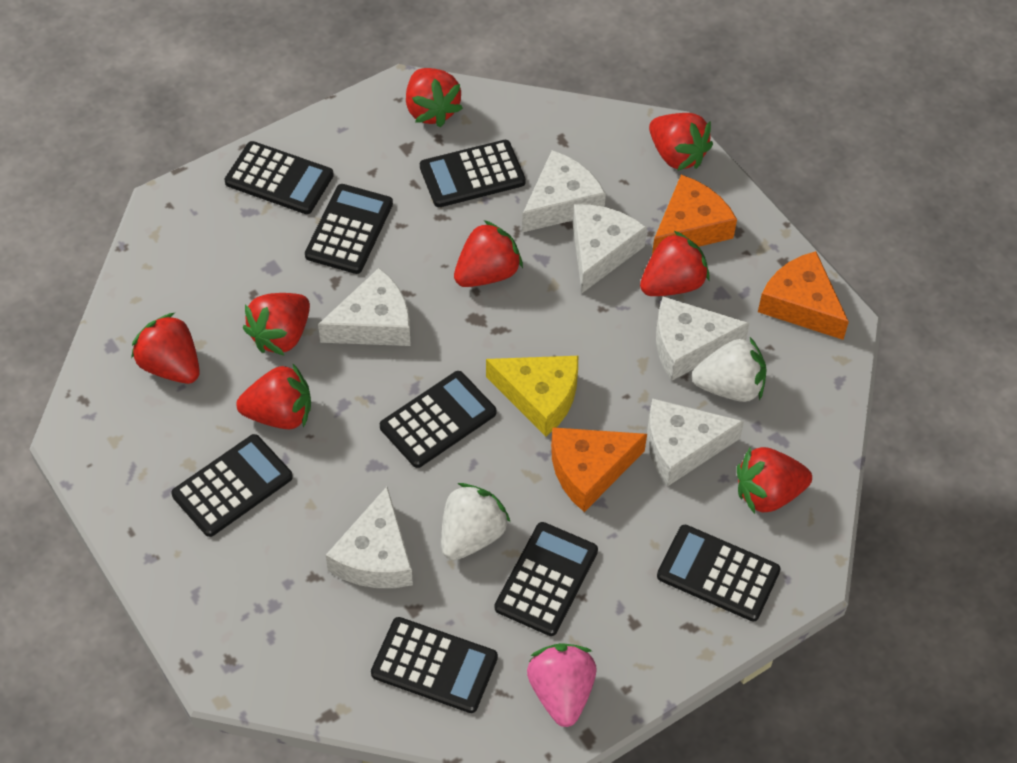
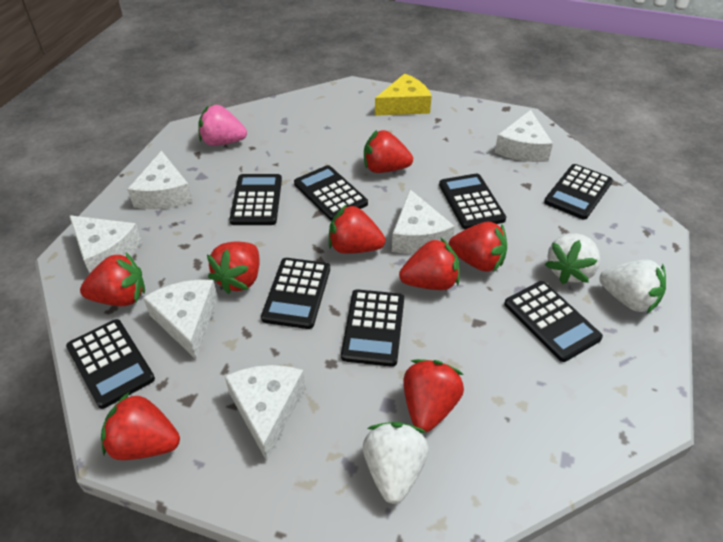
orange cheese: [551,427,647,512] [652,175,737,254] [758,251,849,340] = 3 -> none = 0
white strawberry: [441,483,510,560] [692,337,766,402] = 2 -> [363,422,429,504] [545,234,600,284] [600,260,666,313] = 3

